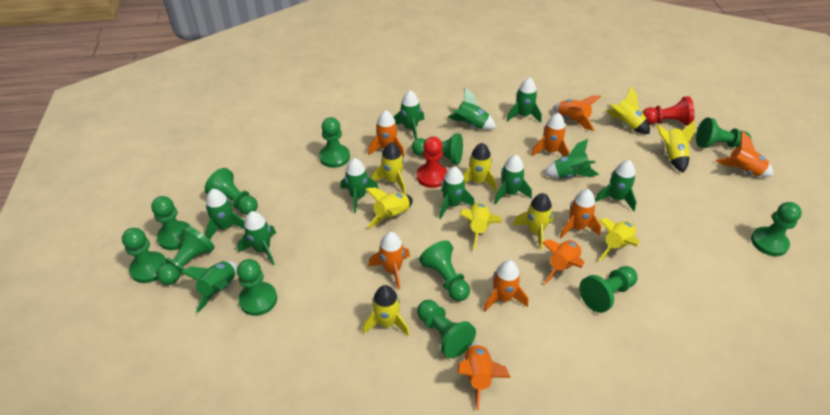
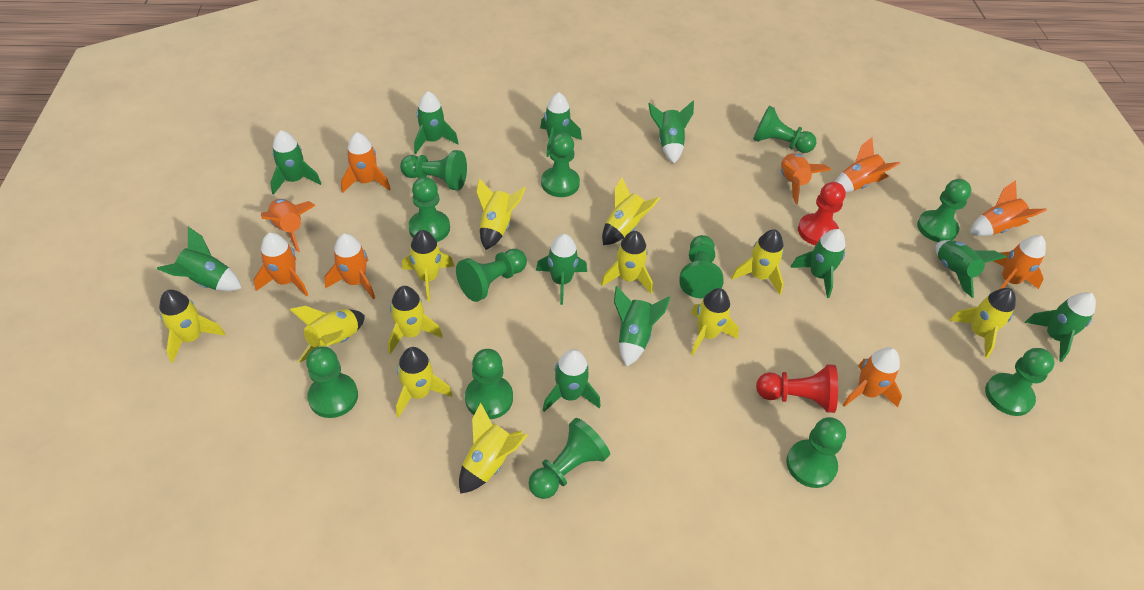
yellow rocket: [362,285,410,336] [366,187,413,228] [371,142,406,194] [460,203,502,250] [463,143,497,192] [513,193,554,250] [599,218,639,261] [606,87,650,134] [657,121,695,173] = 9 -> [159,290,225,363] [289,306,365,363] [388,286,442,354] [396,347,452,418] [402,230,455,302] [459,403,528,494] [476,178,526,250] [601,231,653,294] [602,177,660,245] [691,288,739,355] [731,229,784,295] [949,288,1016,358] = 12

